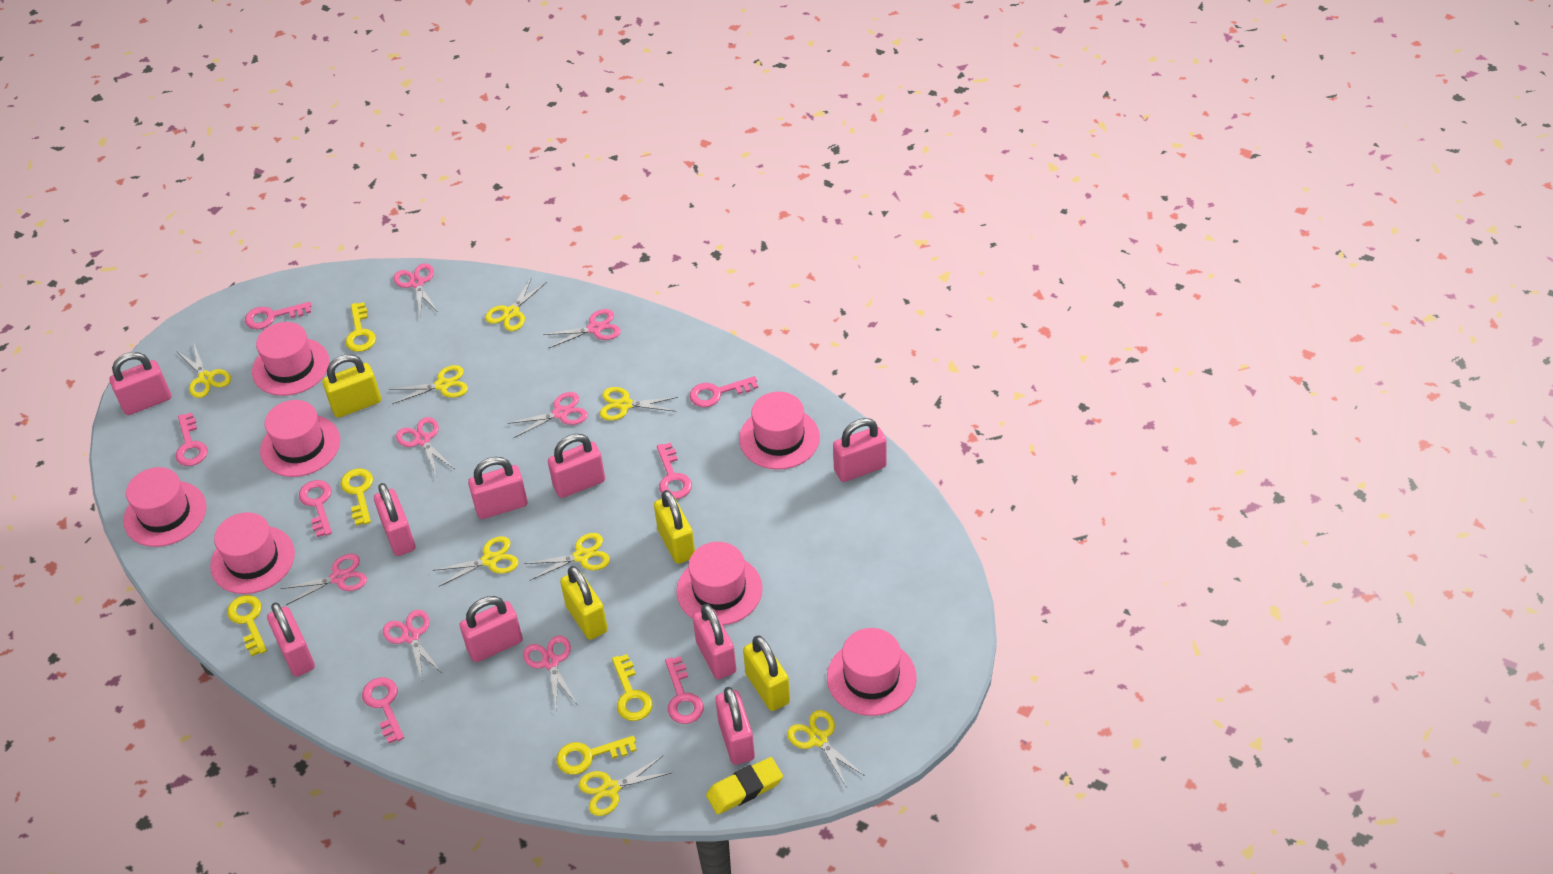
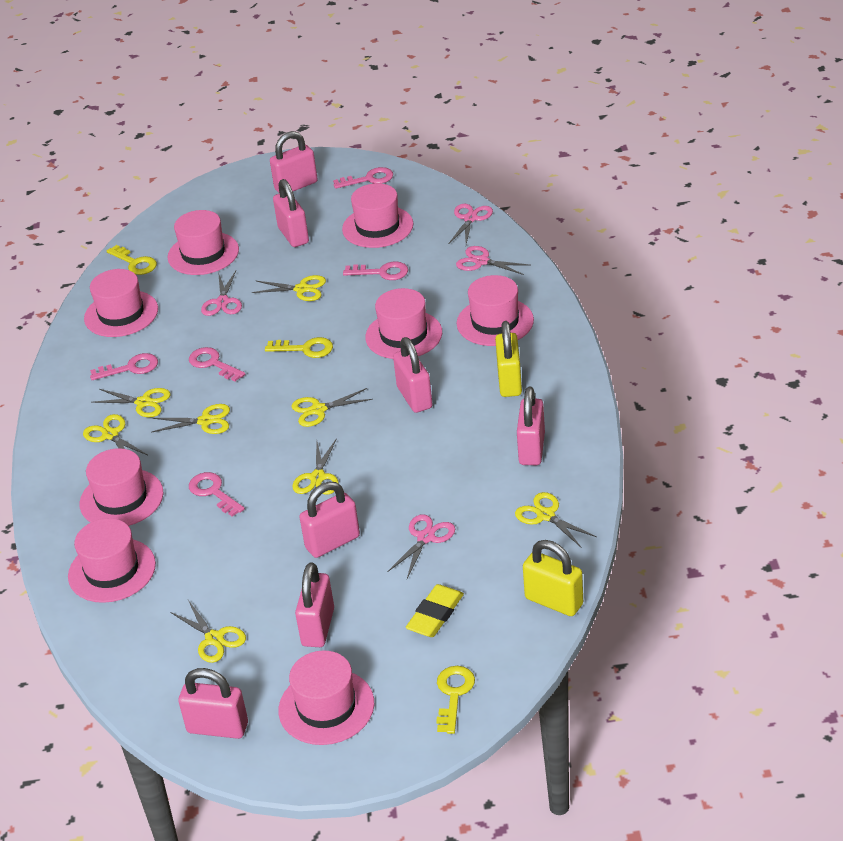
pink hat: [123,467,207,547] [210,512,295,594] [252,322,329,396] [260,400,340,477] [676,542,763,625] [739,392,820,470] [827,628,917,716] = 7 -> [68,518,156,603] [80,448,164,526] [84,269,158,337] [168,210,239,275] [278,651,374,745] [342,183,413,248] [365,288,442,359] [457,275,534,346] = 8
pink key: [175,412,208,466] [245,302,312,329] [299,480,332,537] [362,677,404,743] [657,443,692,499] [665,656,704,724] [689,376,758,407] = 7 -> [90,353,158,380] [189,347,245,381] [189,472,245,517] [333,167,393,189] [343,261,408,280] = 5
pink padlock: [109,352,171,415] [267,603,315,677] [374,483,415,556] [460,596,523,662] [468,457,528,519] [548,434,605,498] [693,604,736,679] [715,687,755,765] [833,418,887,482] = 9 -> [178,668,248,739] [270,131,318,194] [273,179,309,247] [295,562,334,647] [299,482,360,558] [393,337,433,413] [517,387,545,465] = 7
pink scissors: [280,553,367,605] [383,610,443,680] [394,263,438,317] [396,417,455,476] [507,392,588,438] [523,636,577,709] [543,309,621,348] = 7 -> [201,271,242,316] [387,514,455,578] [448,204,493,244] [456,246,529,275] = 4
yellow key: [227,595,267,656] [340,468,373,526] [345,302,376,352] [556,736,637,775] [612,654,653,721] = 5 -> [107,245,157,275] [265,337,333,358] [436,666,475,734] = 3
yellow padlock: [322,354,381,418] [560,566,608,640] [654,490,695,564] [743,635,790,711] = 4 -> [495,321,522,397] [523,540,583,616] = 2

